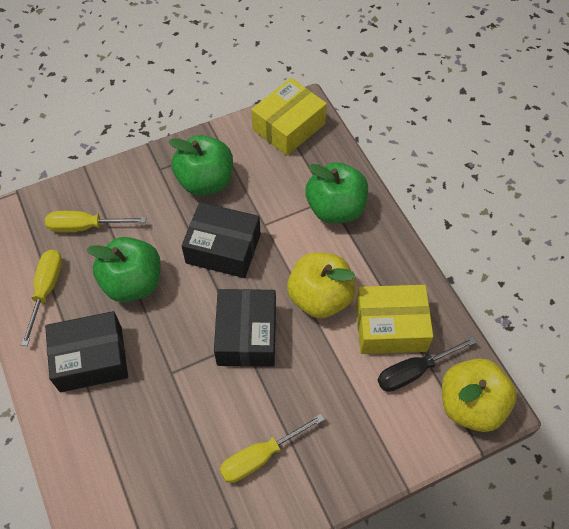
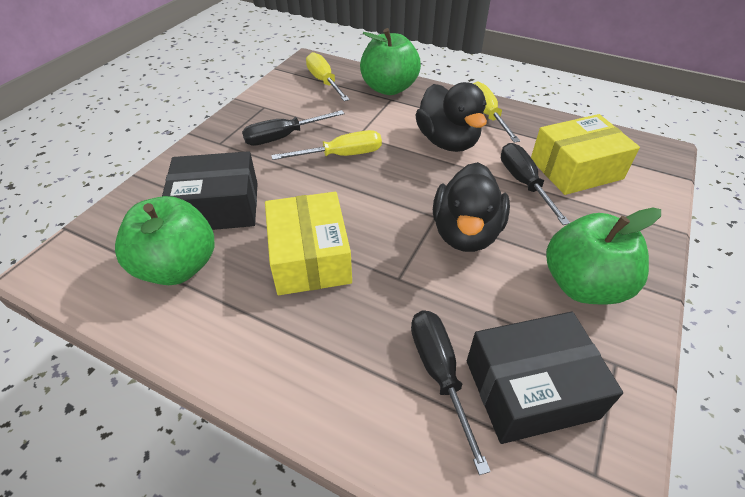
black box: [45,311,128,392] [181,202,261,278] [214,289,276,367] = 3 -> [162,151,258,230] [467,312,623,444] = 2
black duck: none = 0 -> [415,82,487,152] [433,162,510,252] = 2
black screwdriver: [378,337,477,392] = 1 -> [242,110,344,146] [411,310,491,475] [501,143,570,225] = 3
yellow apple: [287,252,355,318] [442,358,517,432] = 2 -> none = 0

